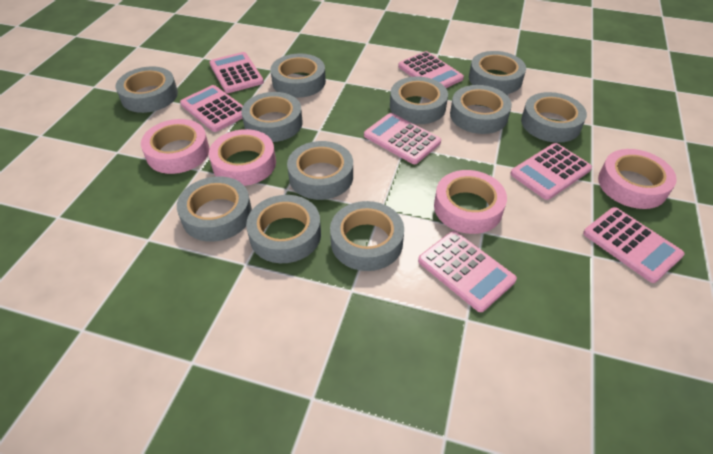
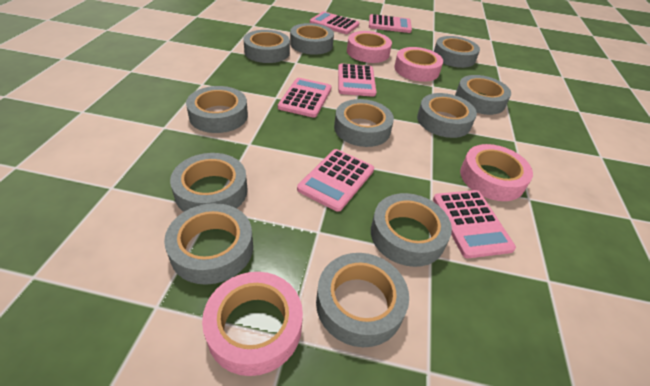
pink calculator: [180,85,243,132] [210,52,264,93] [364,113,441,164] [398,51,464,88] [418,231,517,312] [510,143,592,200] [583,207,684,283] = 7 -> [278,78,332,118] [297,149,374,212] [310,11,359,34] [338,63,376,97] [369,14,412,33] [433,190,516,258] = 6

